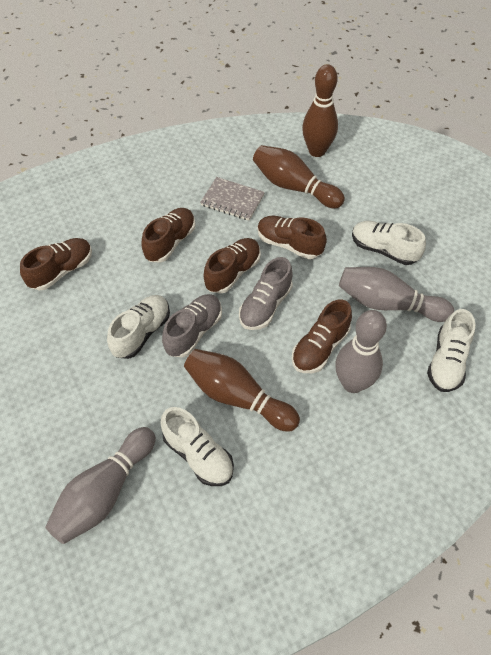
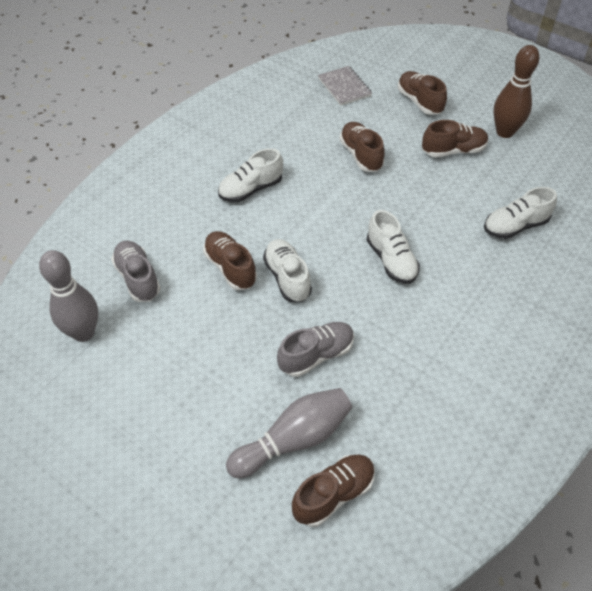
brown bowling pin: [184,349,300,432] [253,145,345,208] [302,64,338,157] = 3 -> [493,45,539,138] = 1
grey bowling pin: [45,427,156,544] [335,310,387,393] [339,267,454,322] = 3 -> [39,250,98,342] [226,388,352,478] = 2

